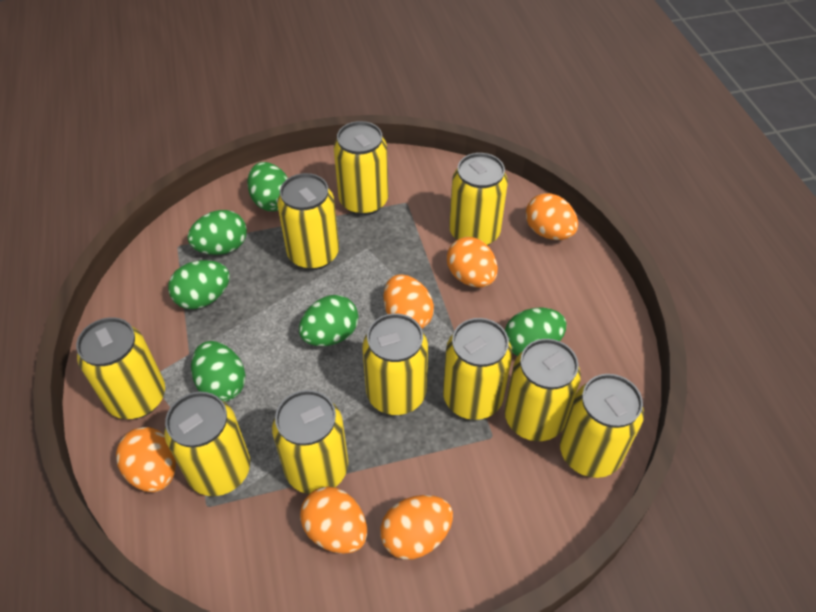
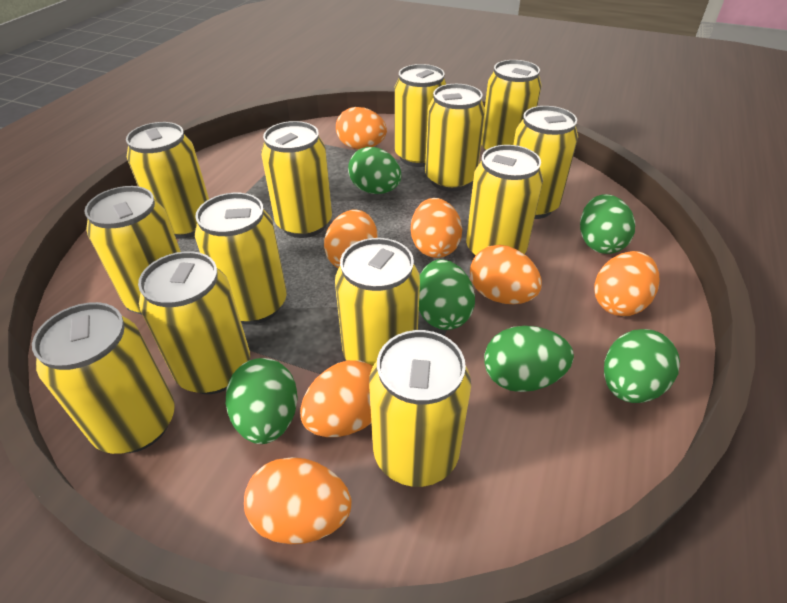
orange egg: [116,427,176,492] [300,486,367,554] [380,495,453,560] [384,274,434,329] [447,237,498,288] [526,193,578,240] = 6 -> [244,457,352,544] [300,360,373,437] [324,210,378,269] [336,107,387,149] [411,198,462,258] [470,245,542,304] [594,251,659,316] = 7
yellow can: [76,317,165,419] [164,392,250,496] [272,390,348,494] [277,173,339,270] [334,121,388,216] [362,314,428,415] [443,318,512,420] [449,153,508,246] [505,339,581,441] [560,374,644,478] = 10 -> [32,302,175,454] [84,186,181,314] [126,122,209,239] [138,251,250,394] [195,193,287,325] [261,121,332,238] [335,238,420,366] [369,330,471,487] [394,64,446,167] [425,84,485,191] [466,145,543,257] [481,60,541,151] [513,106,578,219] = 13

